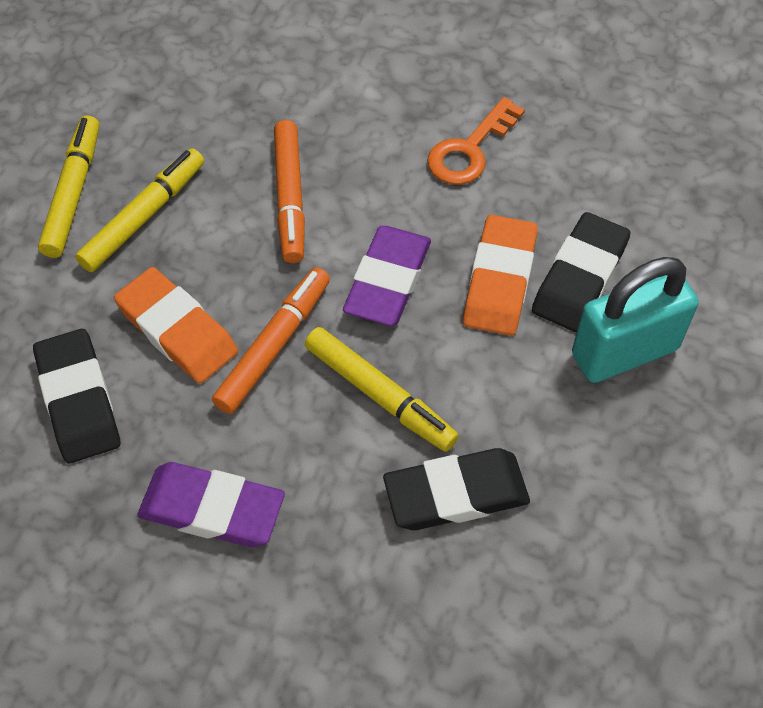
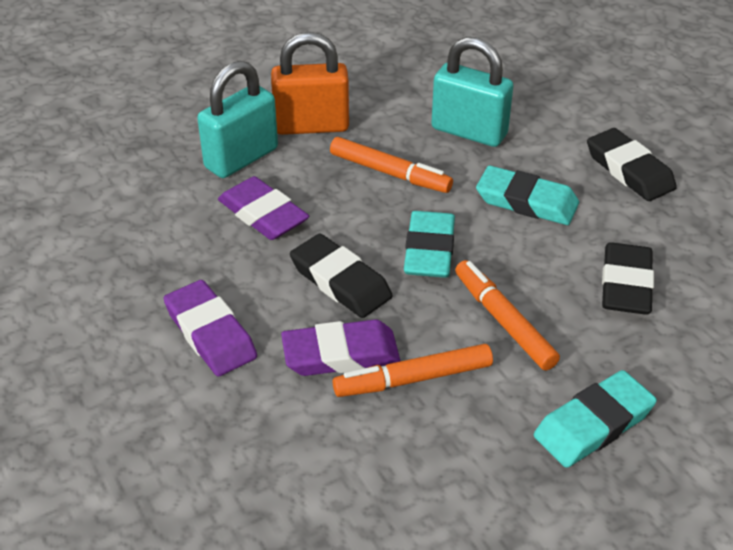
orange eraser: [114,267,238,383] [463,215,538,336] = 2 -> none = 0
orange key: [427,97,525,185] = 1 -> none = 0
orange marker: [212,267,330,414] [274,120,305,263] = 2 -> [330,137,453,193] [333,344,493,397] [455,260,560,370] = 3
orange padlock: none = 0 -> [271,32,349,135] = 1
purple eraser: [137,462,285,547] [343,226,431,326] = 2 -> [164,280,257,376] [218,176,309,240] [281,319,400,376] = 3
turquoise eraser: none = 0 -> [404,211,455,278] [476,166,579,225] [534,370,657,468] = 3
turquoise padlock: [572,257,699,383] = 1 -> [197,61,278,178] [432,37,513,147] = 2
yellow marker: [38,116,99,258] [75,148,204,272] [305,327,459,452] = 3 -> none = 0

